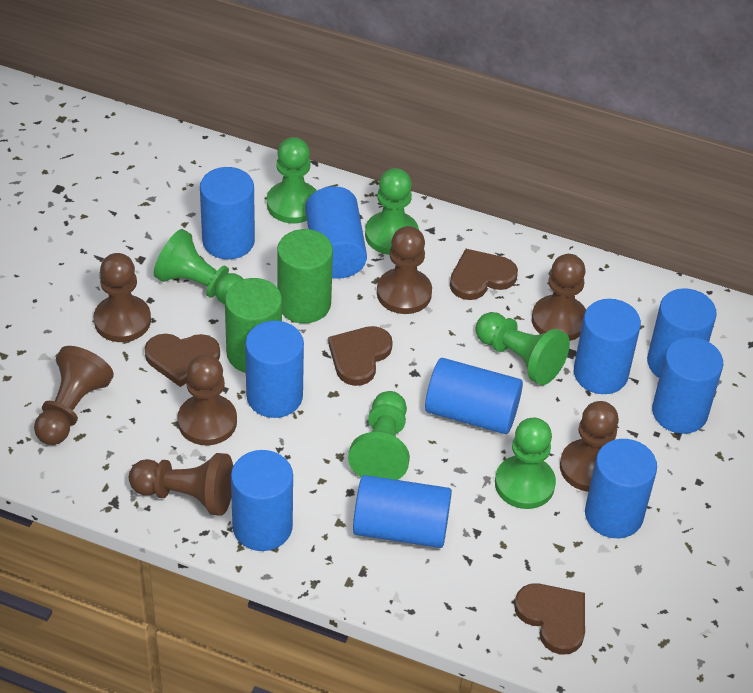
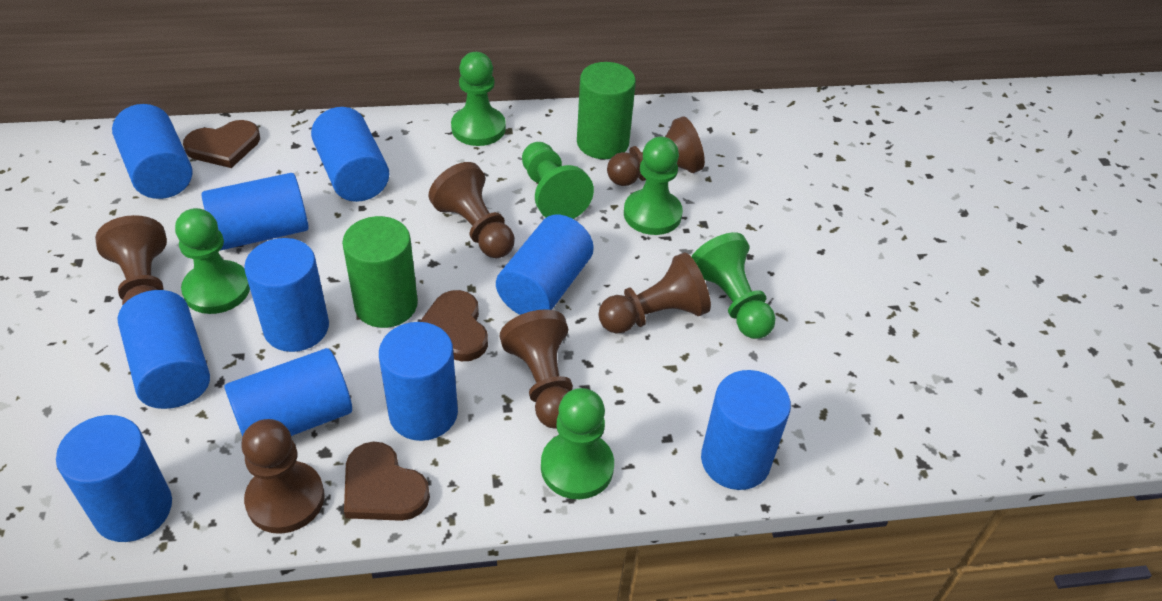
brown heart: [145,334,220,387] [328,326,393,386] [450,249,518,300] [514,583,585,655] = 4 -> [183,120,260,168] [344,441,430,521] [420,290,488,361] = 3
brown pawn: [34,346,114,445] [94,253,151,342] [129,453,233,516] [177,354,237,445] [377,226,432,314] [532,254,586,341] [560,401,619,492] = 7 -> [95,215,167,306] [241,419,324,534] [429,162,515,258] [500,309,573,429] [598,252,711,334] [607,117,705,186] = 6

